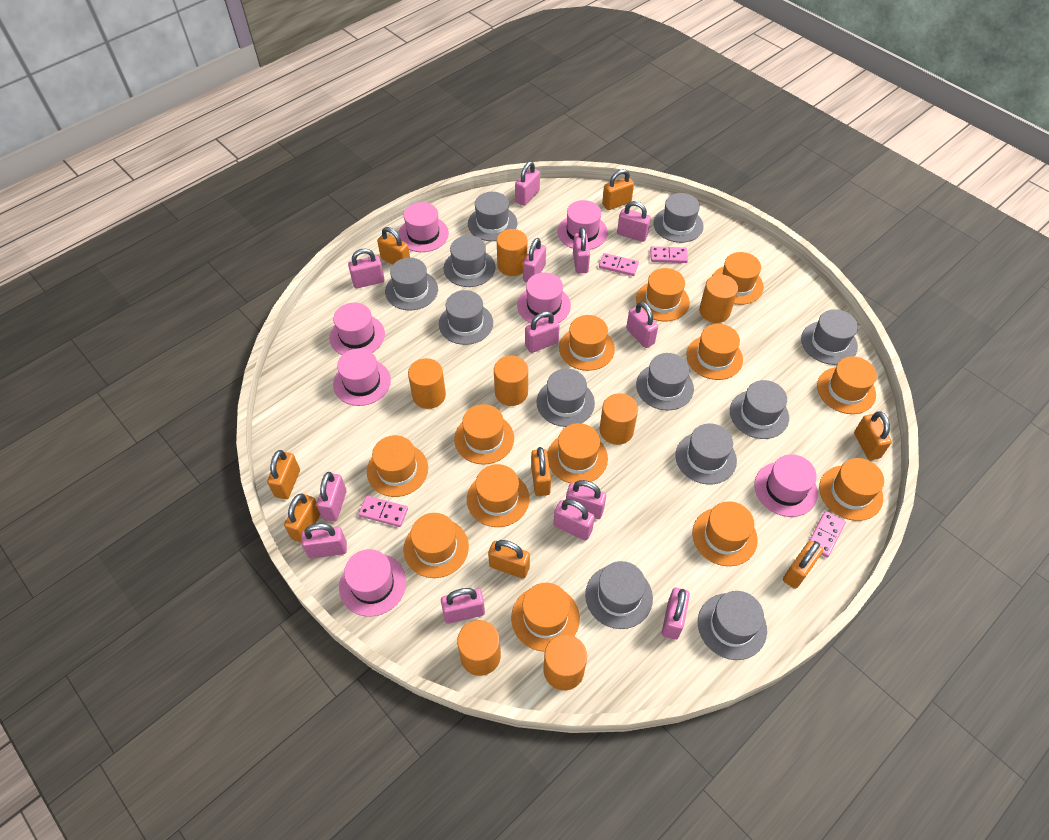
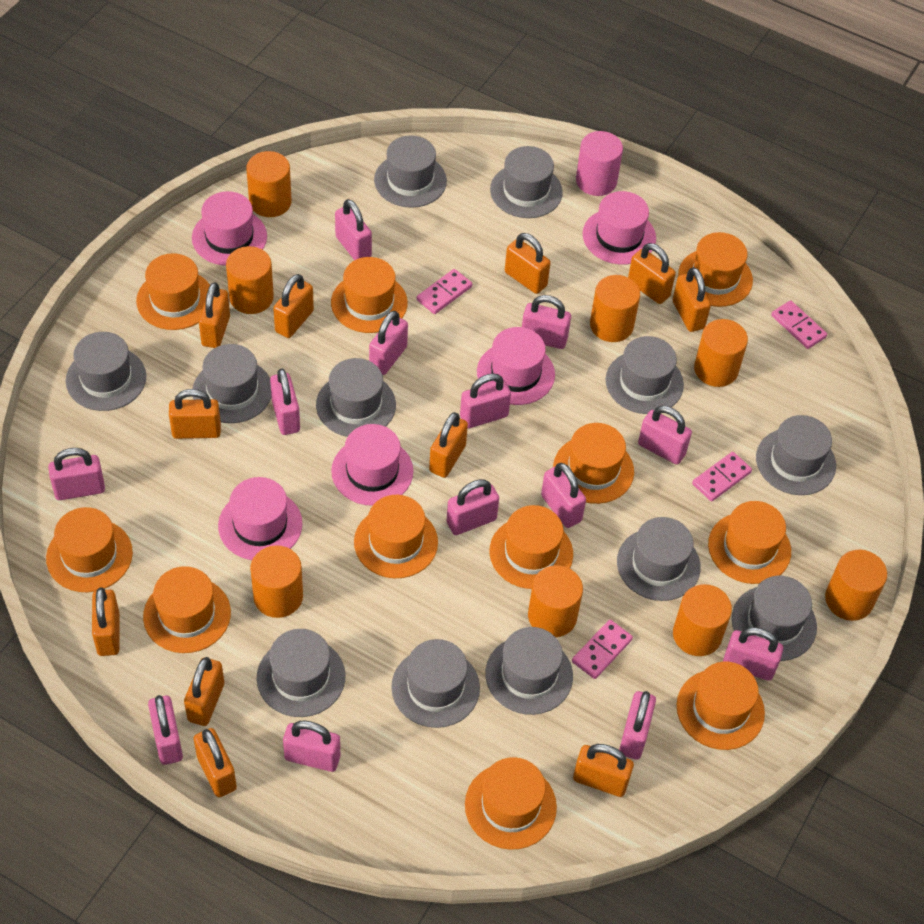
orange cylinder: [408,358,446,409] [457,620,501,676] [494,356,528,406] [497,229,527,276] [544,635,587,690] [600,393,638,445] [699,274,738,323] = 7 -> [226,246,274,314] [246,151,292,217] [250,545,303,618] [528,565,583,637] [590,275,640,342] [673,584,732,656] [694,319,748,387] [825,550,887,621] = 8
orange hat: [367,435,428,497] [404,513,469,578] [454,404,514,464] [467,464,530,527] [511,583,580,652] [547,423,608,483] [559,315,615,371] [636,268,690,321] [686,324,743,380] [692,501,758,566] [712,252,764,305] [817,356,877,414] [819,458,884,521] = 13 -> [46,507,133,592] [136,253,210,330] [143,566,231,653] [331,257,408,333] [354,495,438,578] [465,757,557,850] [490,505,573,589] [553,423,634,504] [676,662,765,750] [678,232,753,307] [708,501,791,584] = 11
orange padlock: [267,450,300,499] [284,493,321,543] [377,227,410,264] [488,540,530,579] [531,447,551,496] [602,169,634,210] [783,541,823,589] [854,411,892,460] = 8 -> [92,587,119,656] [169,389,221,439] [184,657,224,726] [194,728,237,797] [199,282,230,348] [273,274,314,338] [429,412,468,478] [505,233,551,294] [573,744,634,797] [628,243,676,304] [673,267,711,332] = 11
pink cylinder: none = 0 -> [576,131,623,196] = 1
pink hat: [330,303,385,355] [333,349,391,406] [339,549,406,617] [398,202,449,252] [517,273,571,323] [558,200,608,250] [754,454,818,517] = 7 -> [192,191,267,266] [218,477,303,560] [331,424,413,506] [477,327,555,405] [583,191,656,264] = 5

